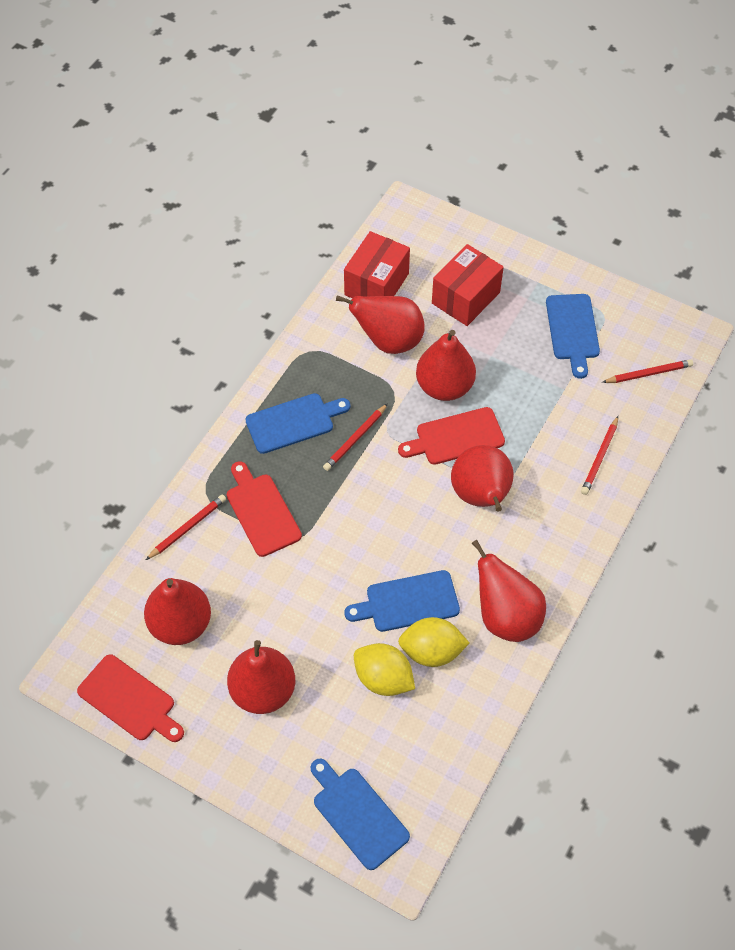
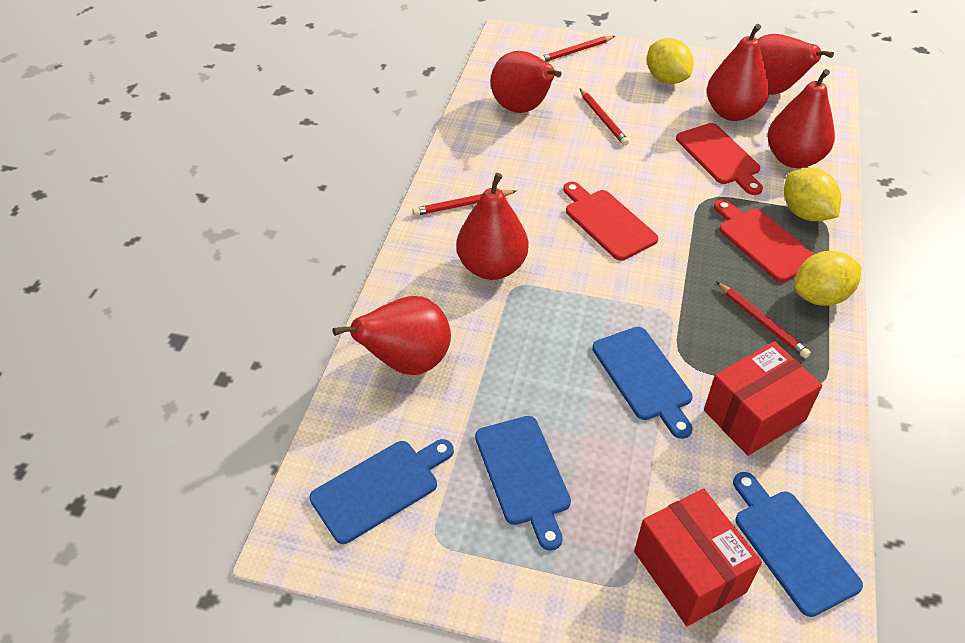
yellow lemon: [354,643,415,696] [398,617,470,667] = 2 -> [647,38,693,84] [784,168,841,221] [794,251,861,306] = 3

